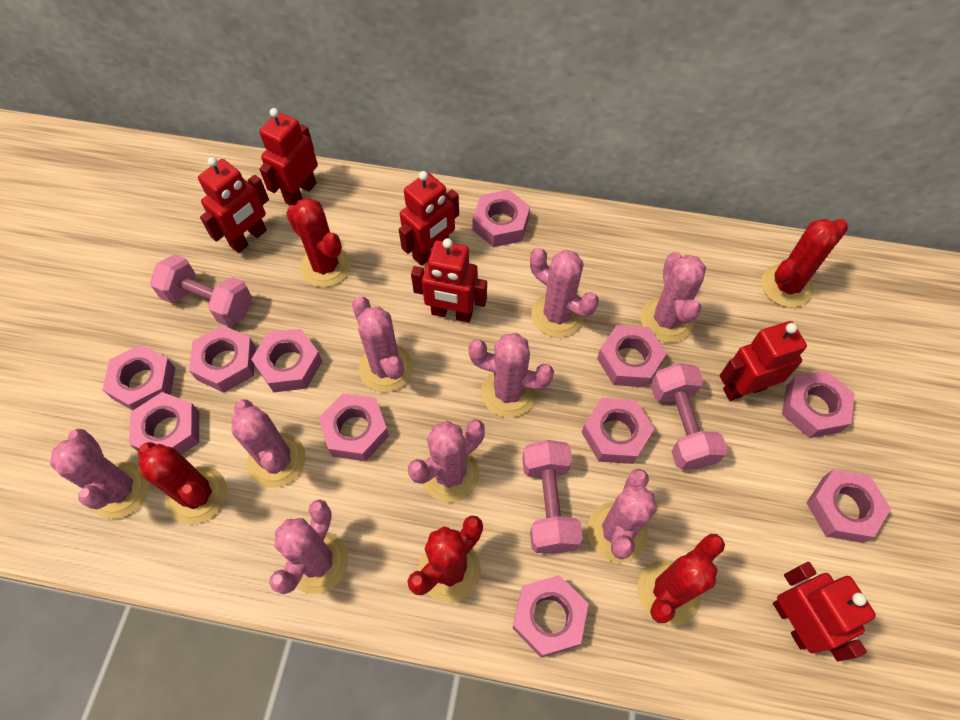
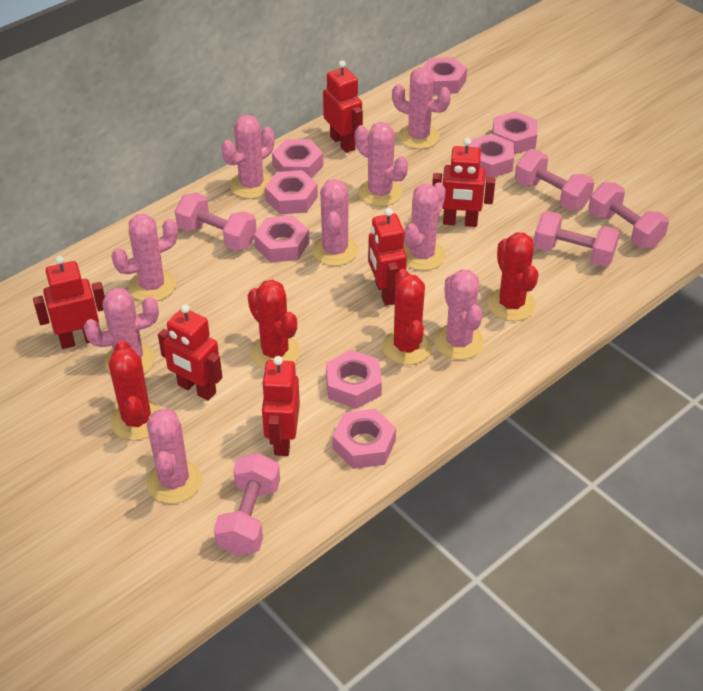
pink dumbbell: [150,254,252,326] [522,440,583,554] [651,363,728,470] = 3 -> [175,193,257,251] [214,453,280,556] [515,150,594,211] [533,211,620,267] [588,182,669,248] = 5
pink nut: [102,344,175,410] [129,392,199,455] [189,325,256,393] [251,329,322,392] [319,393,389,461] [472,190,530,247] [512,575,589,657] [582,398,654,464] [597,325,667,387] [782,370,855,438] [807,469,891,543] = 11 -> [254,215,309,262] [265,170,318,214] [272,139,323,178] [326,350,382,409] [332,409,396,469] [422,57,467,95] [469,134,514,177] [492,111,537,154] = 8
red cactus: [138,442,227,524] [286,198,351,287] [407,516,483,602] [638,534,725,625] [761,219,848,307] = 5 -> [109,340,161,441] [248,280,300,369] [382,269,432,365] [488,232,539,321] = 4

